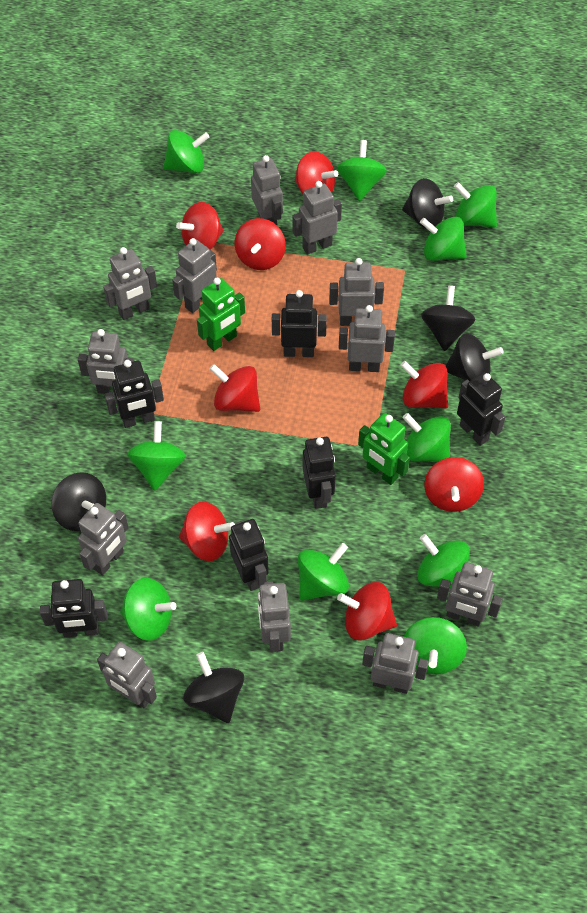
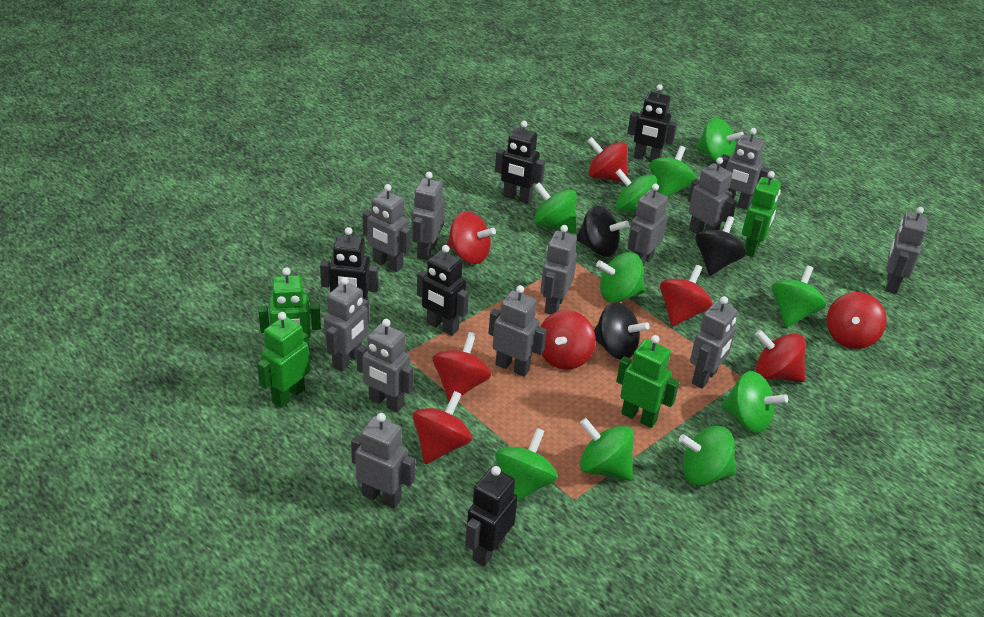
black robot: [40,579,108,638] [104,360,164,428] [229,519,269,591] [272,290,327,357] [303,437,336,509] [457,372,505,446] = 6 -> [320,227,379,300] [417,245,469,336] [465,466,517,566] [495,121,545,204] [627,84,677,162] = 5
black spinning top: [51,472,106,531] [183,652,244,723] [402,178,453,229] [421,286,475,351] [446,334,504,381] = 5 -> [577,206,629,257] [594,302,650,360] [695,216,747,275] = 3
green robot: [197,278,245,351] [358,413,410,485] = 2 -> [257,312,310,408] [258,267,321,344] [616,335,679,428] [742,171,781,257] = 4

